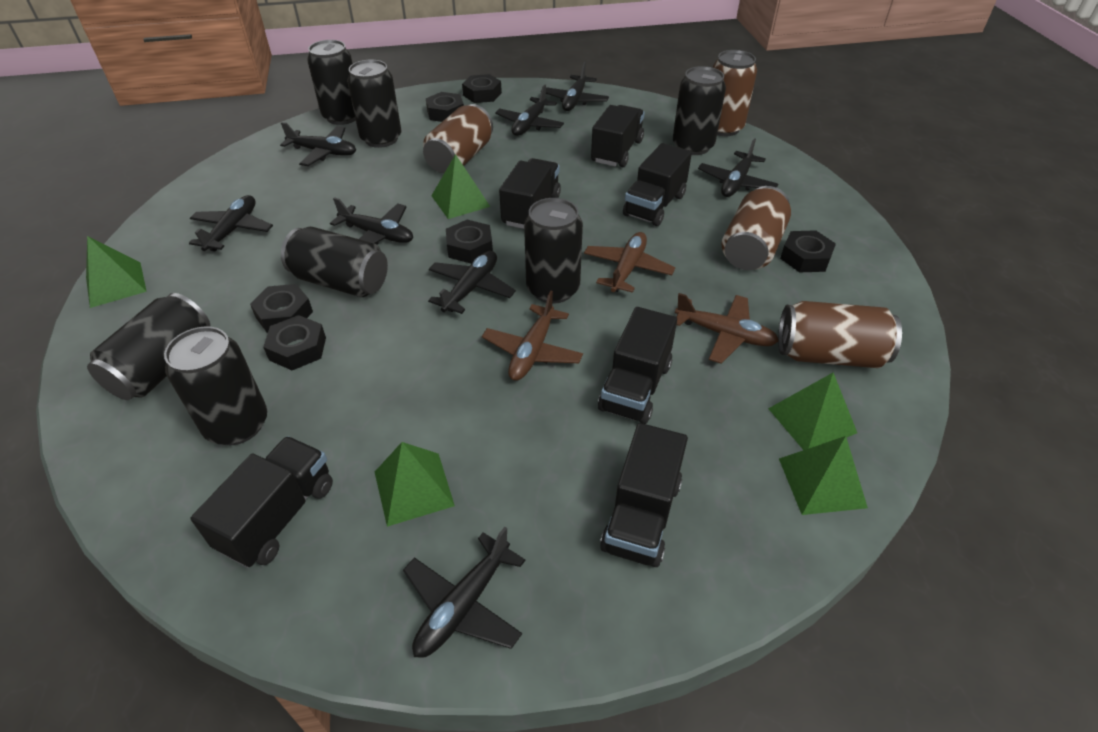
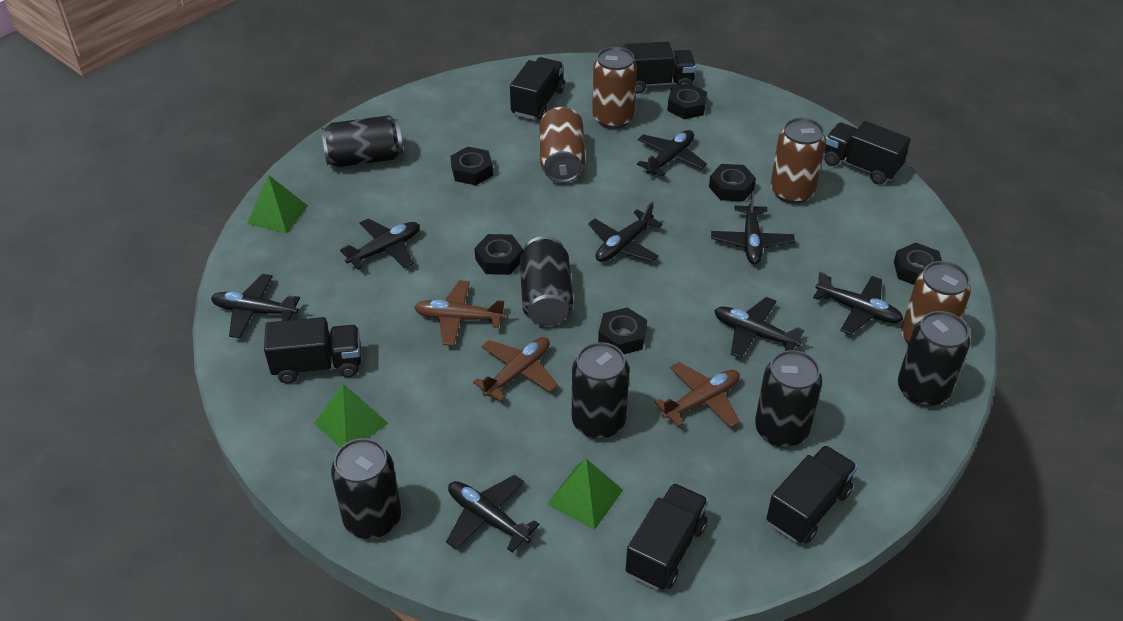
black can: [87,293,211,400] [164,326,267,445] [281,227,388,297] [307,40,356,125] [347,60,402,148] [524,198,583,304] [673,66,726,155] = 7 -> [321,115,403,167] [331,438,401,539] [520,236,574,326] [572,342,629,439] [755,350,822,447] [898,311,970,407] = 6
green pyramid: [86,236,147,308] [375,442,455,527] [431,154,490,219] [768,373,857,450] [779,436,868,515] = 5 -> [247,175,308,234] [314,384,388,447] [547,459,623,530] = 3

